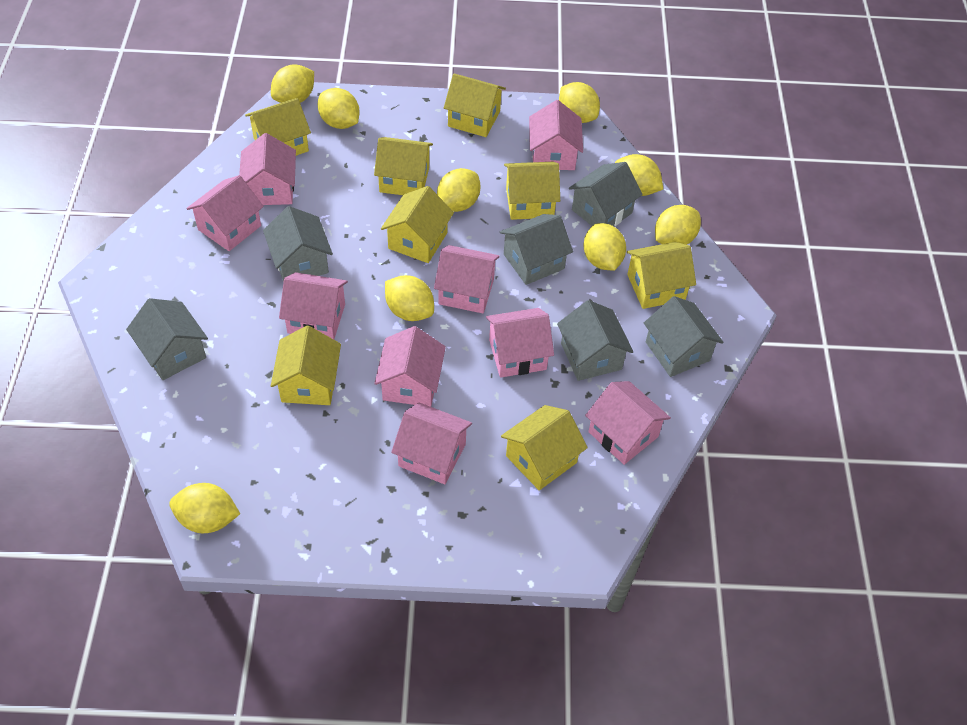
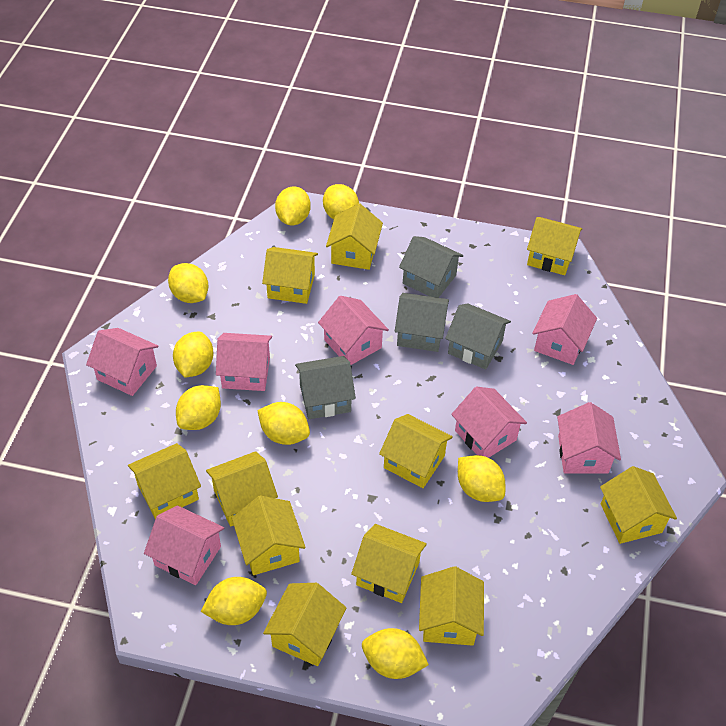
grey house: [126,298,208,380] [263,206,333,282] [500,214,573,285] [557,300,633,381] [569,162,643,226] [644,296,724,377] = 6 -> [295,356,356,419] [395,293,449,352] [399,236,464,298] [445,303,511,370] = 4
pink house: [187,175,264,251] [239,133,296,205] [279,272,348,339] [374,326,446,407] [391,403,472,484] [434,245,500,313] [486,308,554,378] [529,100,583,170] [585,381,671,465] = 9 -> [86,328,159,396] [144,505,224,585] [216,333,272,391] [318,296,389,365] [451,386,527,458] [532,294,597,365] [557,402,621,474] = 7
yellow house: [245,98,311,156] [271,326,341,405] [374,137,433,195] [381,186,454,263] [444,74,506,137] [501,405,588,490] [504,162,560,220] [627,242,696,309] = 8 -> [128,443,201,519] [206,451,278,527] [232,496,306,575] [262,247,318,304] [263,583,346,666] [326,203,383,270] [351,524,427,603] [379,414,453,488] [419,566,484,646] [527,217,582,275] [600,466,677,544] = 11

